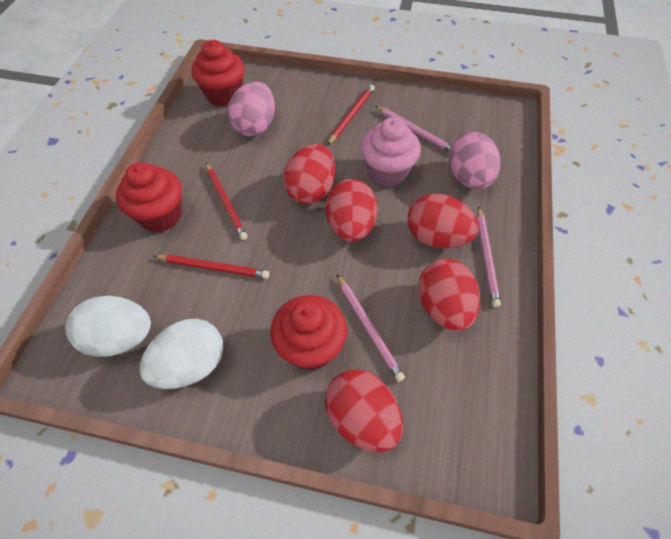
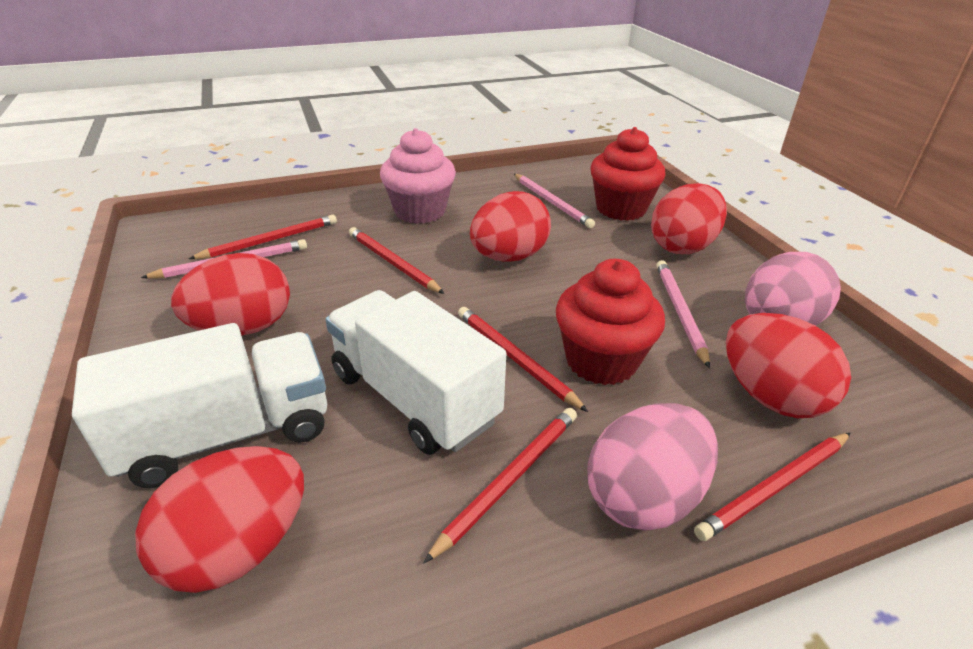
red cupcake: [116,162,182,232] [192,40,244,106] [270,295,347,371] = 3 -> [556,259,665,385] [590,127,666,221] = 2
red pencil: [154,254,269,279] [206,163,248,240] [327,85,375,145] = 3 -> [188,215,337,259] [349,227,444,294] [423,408,577,564] [458,307,588,412] [694,433,851,541] = 5
white egg: [65,296,151,357] [140,319,223,389] = 2 -> none = 0
white truck: none = 0 -> [72,323,327,488] [325,290,506,455] = 2

